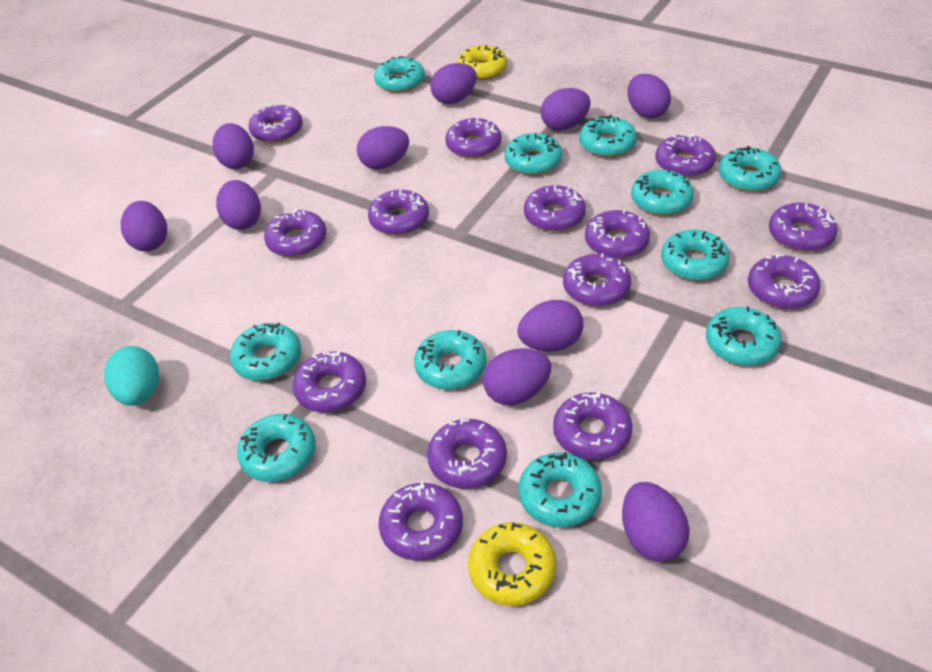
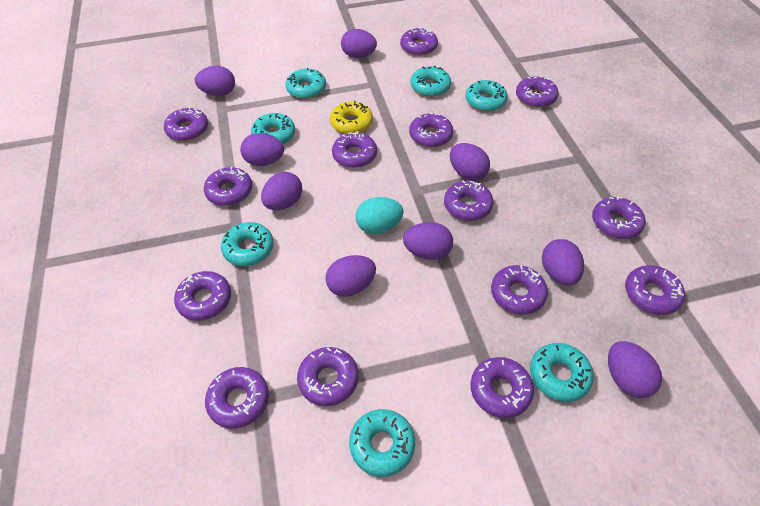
purple egg: [121,201,167,251] [213,123,254,169] [216,180,261,230] [357,126,409,170] [430,63,477,104] [483,348,551,405] [517,300,583,352] [541,88,590,131] [622,482,690,562] [627,74,671,118] = 10 -> [195,66,235,96] [240,133,284,166] [261,172,302,210] [326,255,376,297] [341,29,377,58] [403,222,453,260] [450,143,490,181] [542,239,584,286] [608,341,662,398] = 9
turquoise donut: [230,323,301,381] [237,414,316,482] [374,56,425,93] [414,330,487,390] [505,133,562,175] [518,452,602,528] [579,115,637,157] [631,169,694,215] [661,230,730,281] [706,307,782,366] [718,146,782,192] = 11 -> [221,222,274,266] [251,113,295,144] [286,68,326,99] [349,409,415,477] [411,66,451,97] [466,80,508,112] [530,343,594,402] = 7
yellow donut: [457,45,507,80] [468,522,556,606] = 2 -> [330,101,373,134] = 1

